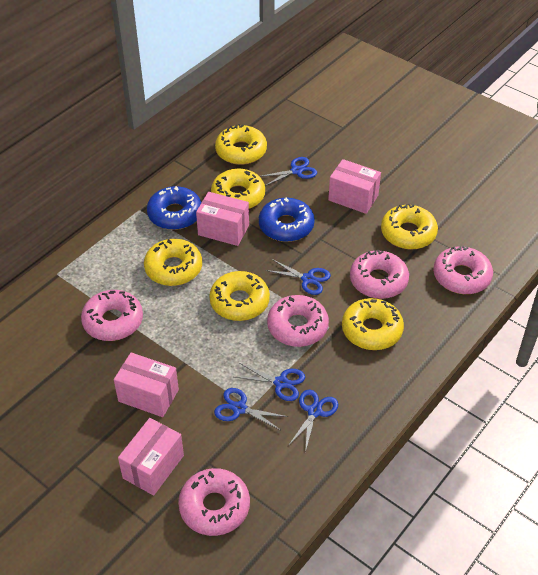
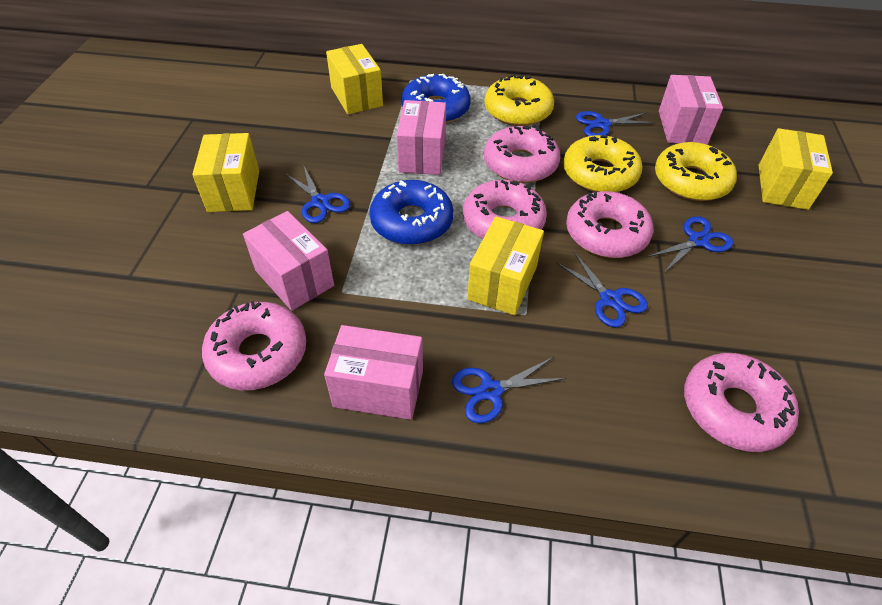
yellow box: none = 0 -> [192,133,259,212] [326,44,383,114] [467,216,544,315] [758,128,833,210] = 4
yellow donut: [144,239,202,286] [209,271,270,321] [211,169,265,209] [215,124,267,165] [342,298,404,350] [381,204,438,249] = 6 -> [484,74,554,126] [563,135,642,192] [655,142,737,201] = 3

